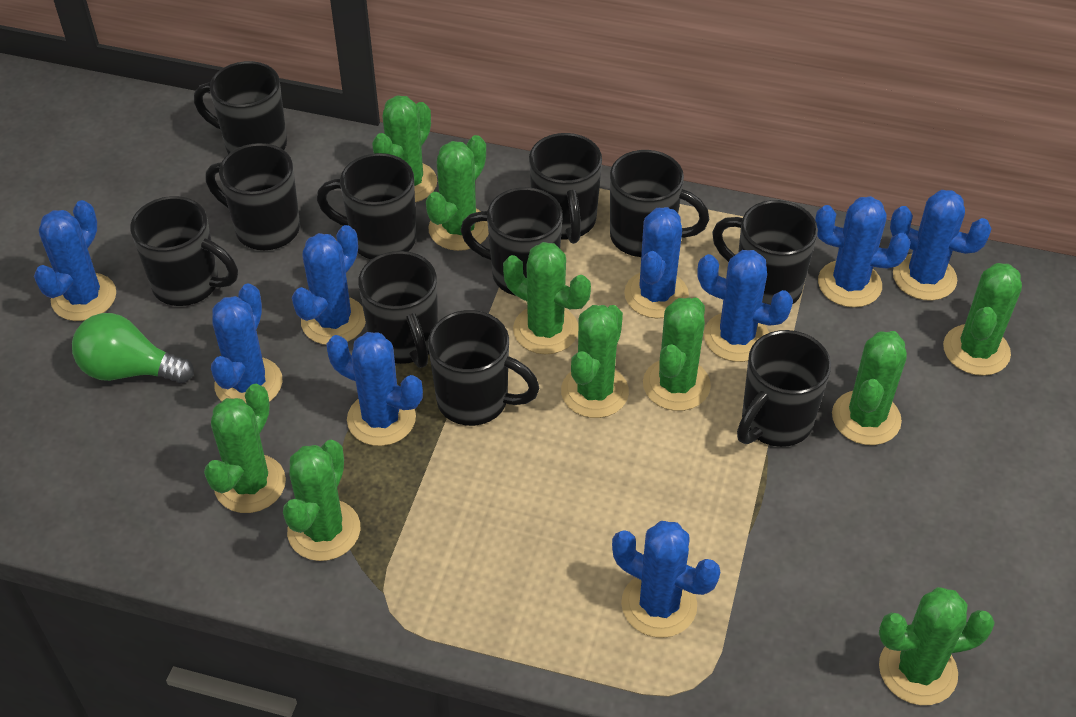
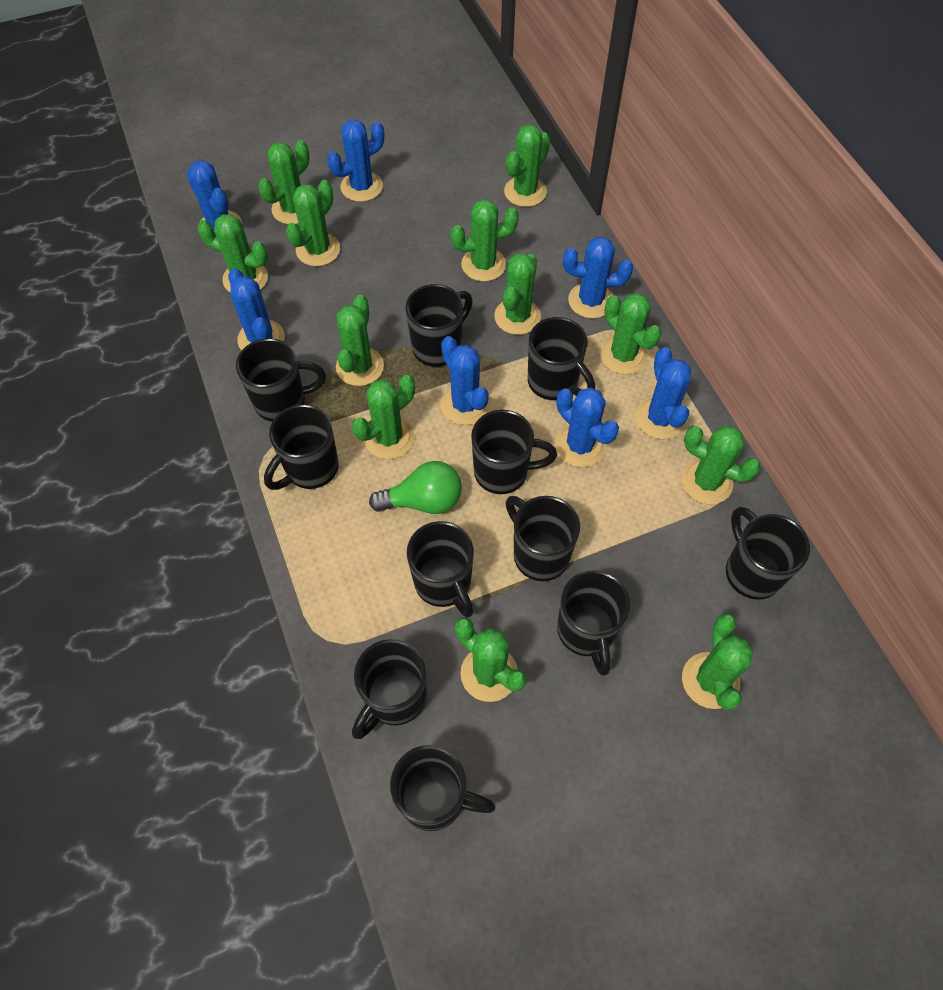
blue cactus: [34,200,116,321] [211,283,282,403] [292,225,366,345] [326,332,423,446] [612,521,720,638] [624,207,689,318] [697,250,793,362] [815,196,911,308] [890,190,991,301] = 9 -> [186,160,242,232] [228,269,285,350] [327,119,384,202] [440,336,490,425] [555,387,619,467] [563,236,633,318] [635,347,691,439] = 7
green cactus: [204,384,286,513] [283,440,360,561] [372,95,437,202] [426,135,489,251] [503,242,591,354] [561,305,629,418] [643,298,711,411] [832,331,907,445] [879,587,995,705] [943,263,1022,376] = 10 -> [197,214,268,292] [258,140,310,224] [286,180,340,266] [336,295,384,386] [352,375,415,459] [450,199,519,282] [455,617,527,702] [494,253,541,335] [504,124,550,207] [600,293,662,374] [681,426,760,504] [682,614,754,710] = 12

